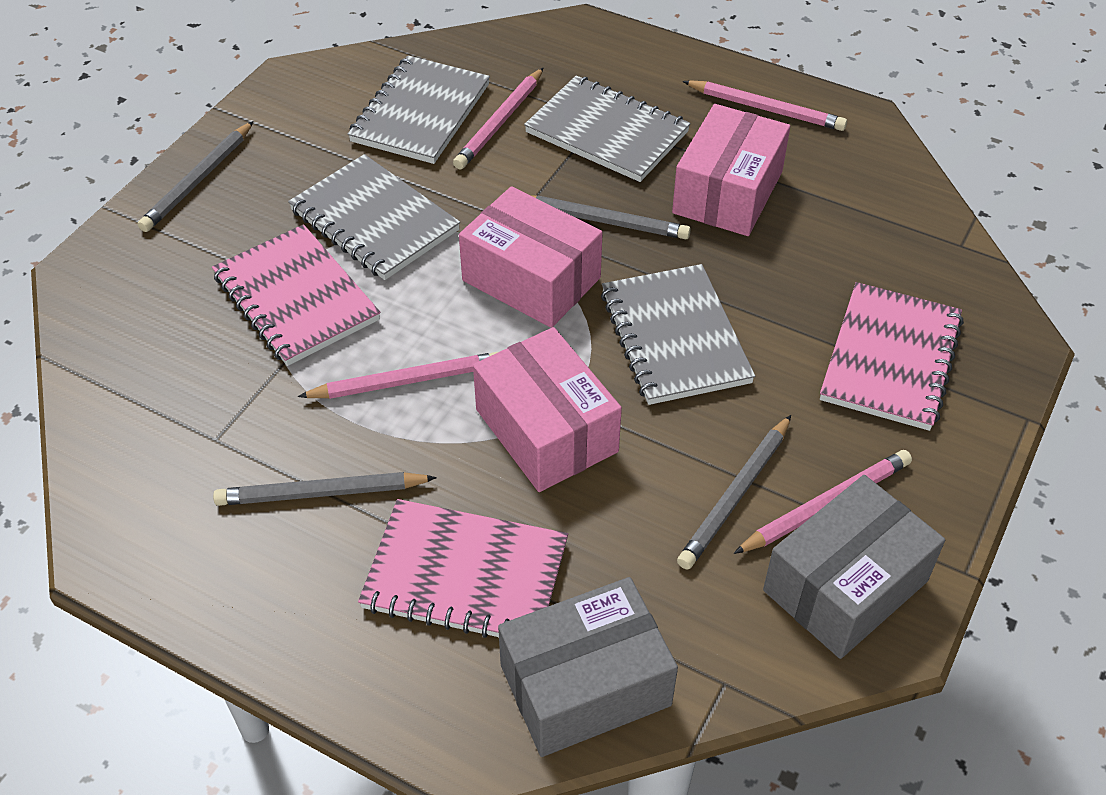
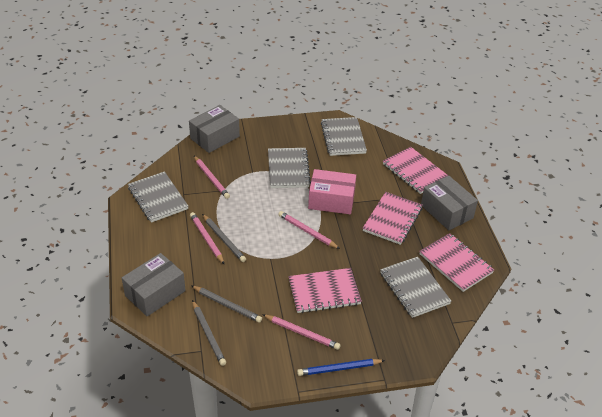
blue pencil: none = 0 -> [297,359,385,376] = 1
grey box: [498,577,678,757] [763,475,945,659] = 2 -> [122,253,186,317] [189,105,240,153] [421,176,478,230] = 3
grey pencil: [138,121,253,232] [213,472,437,506] [532,195,691,239] [677,415,791,569] = 4 -> [191,285,262,323] [192,300,226,366] [202,214,246,262] = 3
pink box: [459,186,603,328] [473,327,622,492] [672,104,790,236] = 3 -> [308,169,356,214] = 1
pink notebook: [212,224,380,366] [358,499,568,638] [820,282,964,431] = 3 -> [289,268,362,313] [363,192,423,245] [383,147,449,194] [419,233,494,292] = 4

